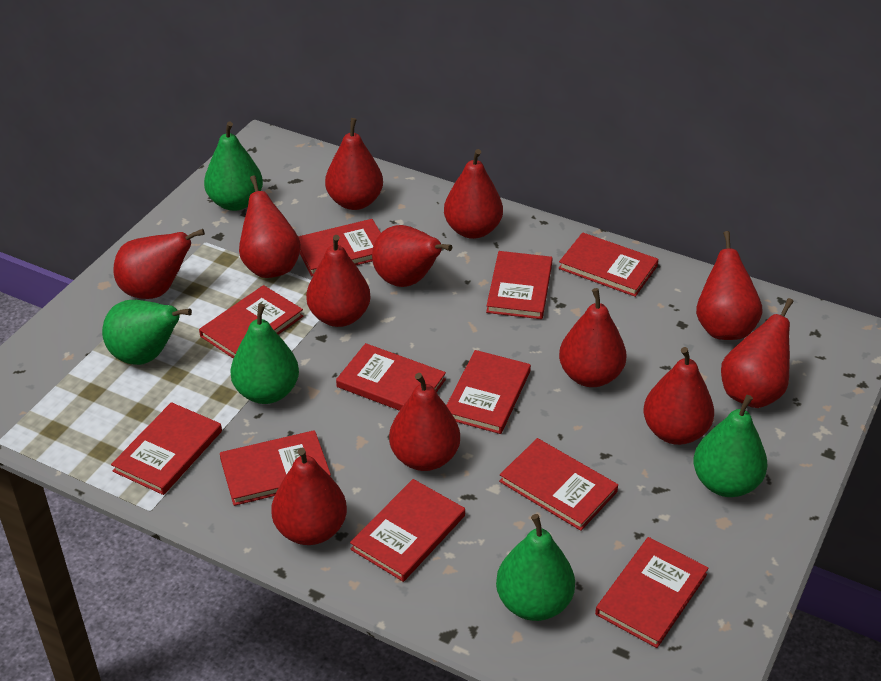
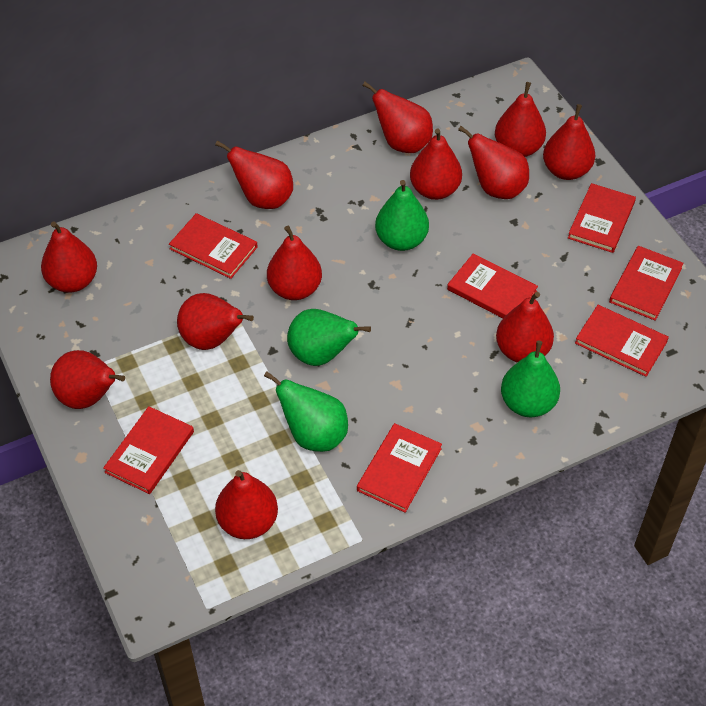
green pear: [102,300,192,365] [204,121,263,211] [230,304,299,404] [496,514,575,621] [693,395,767,497] = 5 -> [264,371,348,452] [287,309,371,366] [375,180,429,251] [501,340,560,418] = 4
red book: [111,402,222,495] [199,285,303,359] [220,430,331,506] [298,219,381,276] [336,343,446,411] [350,479,465,582] [446,350,531,434] [486,251,553,319] [499,438,618,531] [558,232,659,297] [595,537,709,648] = 11 -> [103,406,194,494] [169,213,258,279] [357,423,442,513] [447,253,538,318] [568,183,636,253] [575,305,669,377] [609,246,684,321] = 7

